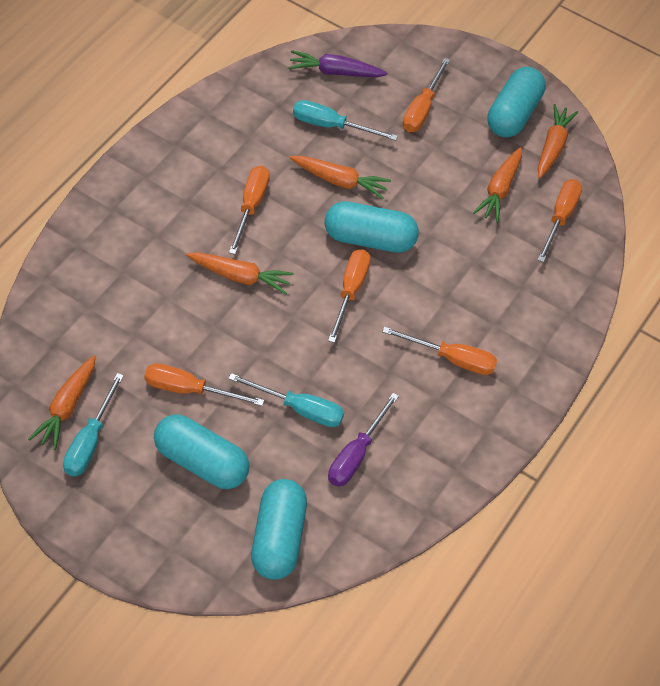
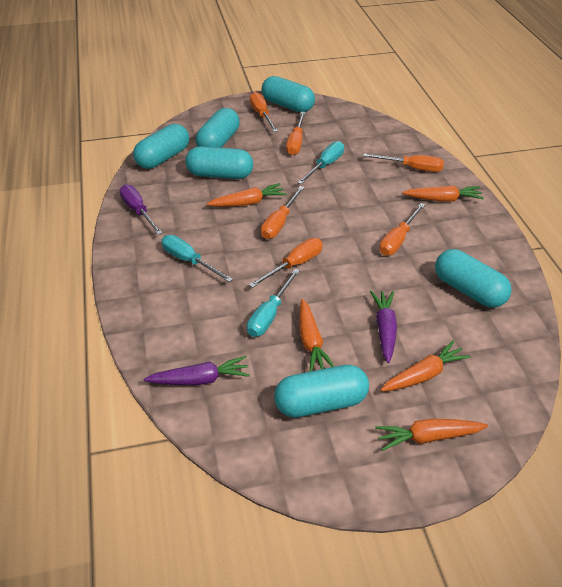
purple carrot: [289,50,388,77] = 1 -> [144,356,250,385] [370,291,397,363] = 2
turquoise capsule: [154,414,249,489] [251,479,307,580] [325,201,419,253] [487,67,546,138] = 4 -> [133,124,189,169] [185,146,253,179] [196,108,240,148] [262,76,315,112] [274,365,369,418] [435,249,512,308] = 6

